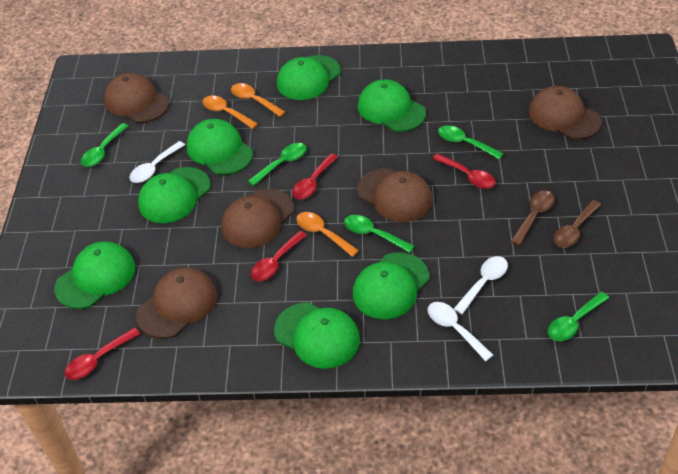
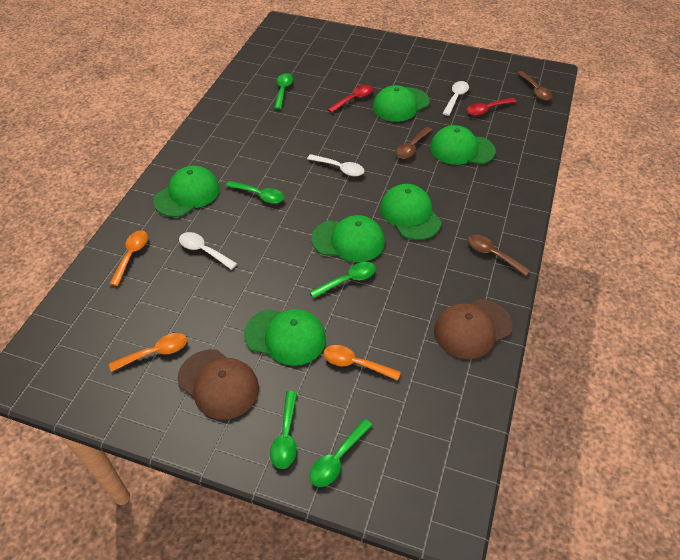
brown cap: [104,73,169,123] [136,268,217,339] [221,189,294,248] [357,169,432,222] [529,86,602,140] = 5 -> [177,349,259,419] [434,299,512,359] = 2
brown spoon: [511,191,555,246] [553,200,601,248] = 2 -> [396,127,432,159] [468,235,531,276] [517,71,553,101] = 3
green cap: [54,241,135,309] [138,167,211,223] [187,119,253,175] [274,302,360,369] [277,55,341,100] [353,252,429,319] [358,79,426,132] = 7 -> [153,166,220,217] [244,309,326,366] [311,215,385,262] [373,85,430,122] [380,184,441,240] [430,125,496,165] = 6
red spoon: [65,327,141,380] [251,231,307,281] [292,154,338,199] [432,153,496,189] = 4 -> [327,85,373,113] [467,98,516,115] = 2

